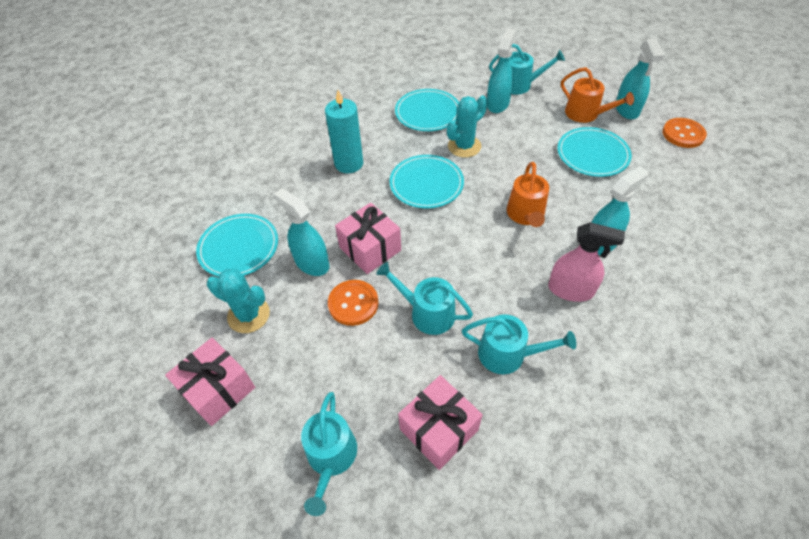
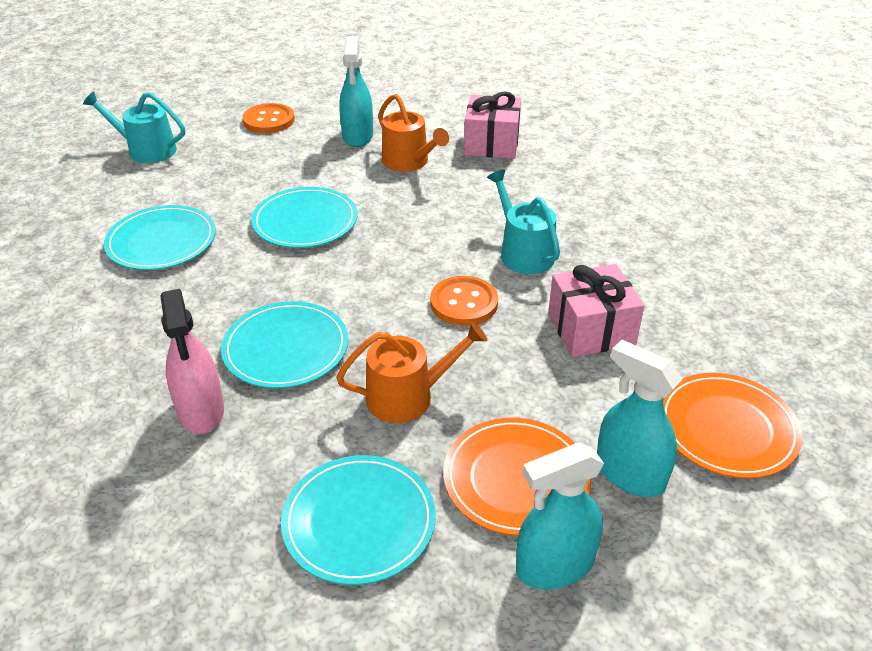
orange plate: none = 0 -> [443,418,591,536] [663,373,803,479] = 2
pink gift: [165,338,255,426] [335,203,401,274] [398,375,483,470] = 3 -> [464,91,521,159] [548,264,645,357] = 2
turquoise cactus: [207,269,270,333] [447,95,488,158] = 2 -> none = 0
turquoise candle: [325,90,363,173] = 1 -> none = 0
turquoise spray bottle: [274,188,330,276] [487,28,516,113] [591,166,649,255] [616,38,664,119] = 4 -> [339,37,373,147] [516,442,604,589] [597,340,682,497] = 3
turquoise watering can: [301,392,357,516] [376,262,473,335] [462,314,576,374] [489,44,565,95] = 4 -> [83,91,185,163] [487,169,560,274] = 2

